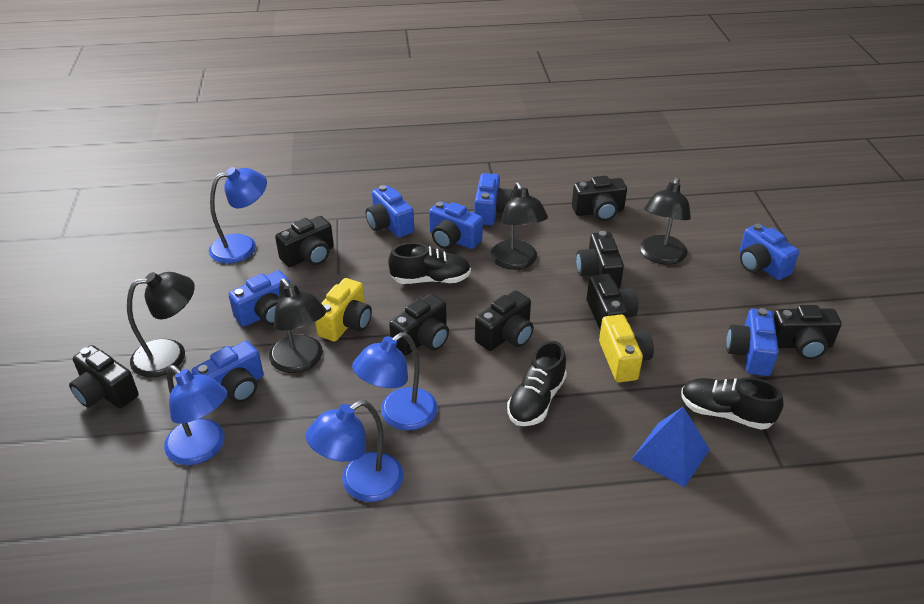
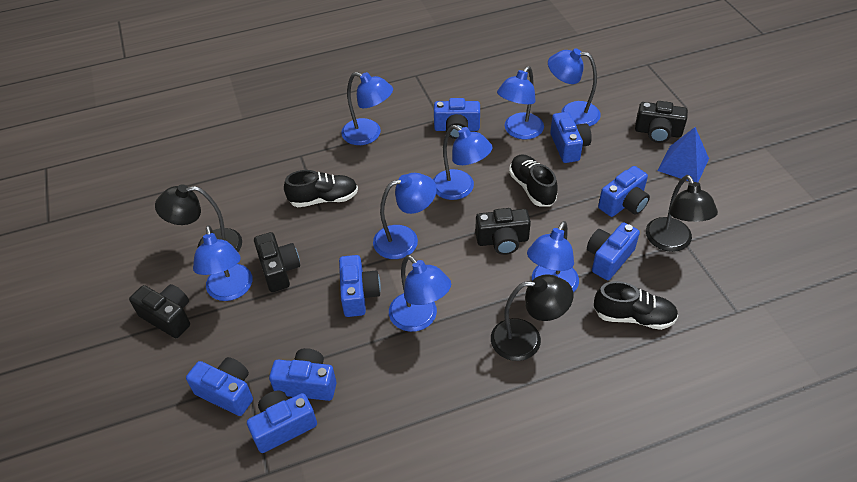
black camera: [69,345,139,408] [275,216,334,267] [389,294,449,355] [475,290,534,351] [572,176,627,221] [576,231,624,289] [587,274,638,330] [774,305,842,359] = 8 -> [129,284,190,338] [254,232,300,292] [475,208,531,255] [635,101,688,143] = 4
black lamp: [127,272,195,377] [269,279,327,373] [490,182,548,270] [640,177,691,265] = 4 -> [155,184,242,252] [491,275,574,361] [646,175,718,252] = 3
blue camera: [191,341,264,403] [228,270,290,327] [365,185,414,238] [429,201,483,249] [474,173,513,225] [726,308,779,376] [739,223,799,280] = 7 -> [186,357,253,416] [247,391,317,453] [269,348,336,401] [339,255,381,317] [434,98,480,139] [550,112,592,163] [587,222,640,280] [598,166,650,217] = 8
blue lamp: [164,365,227,465] [209,167,267,264] [306,400,404,502] [352,332,438,431] = 4 -> [193,225,252,301] [341,72,393,145] [373,173,437,259] [389,255,451,332] [433,125,493,200] [497,66,544,140] [527,221,579,293] [548,48,601,126] = 8
yellow camera: [315,278,372,342] [599,314,654,382] = 2 -> none = 0

